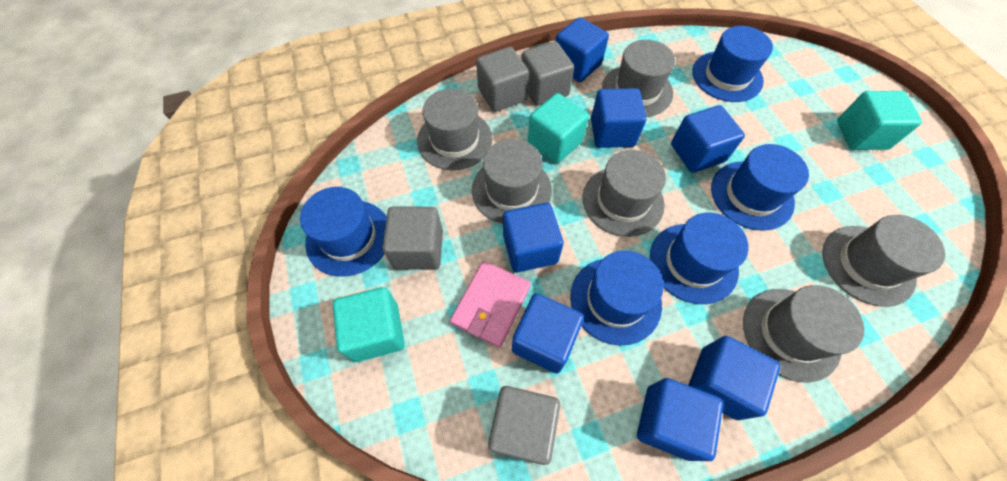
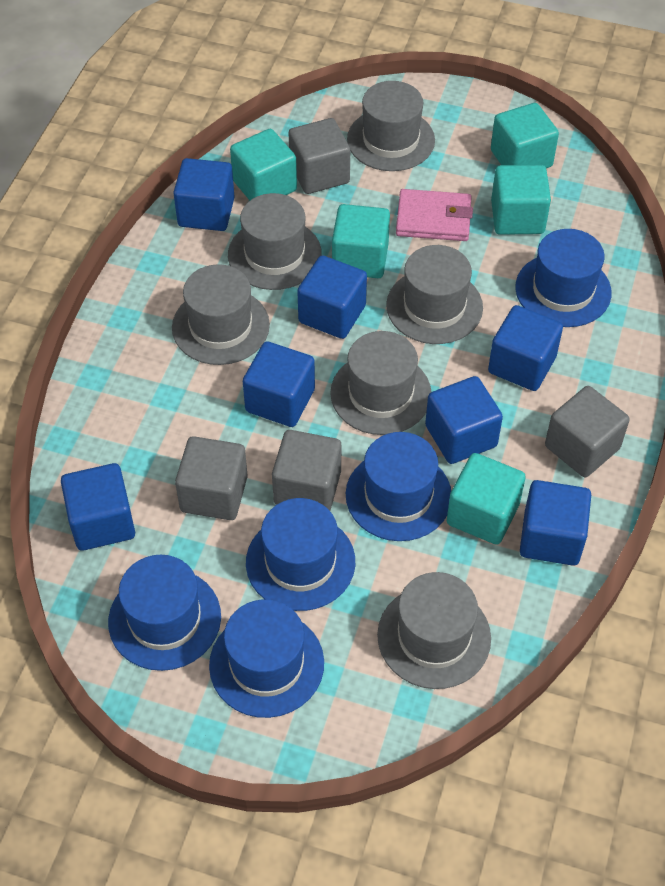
turquoise cube: [332,287,405,362] [528,93,589,163] [837,91,922,150] = 3 -> [230,129,297,200] [332,204,390,278] [447,453,526,545] [491,103,559,168] [491,165,551,235] = 5

